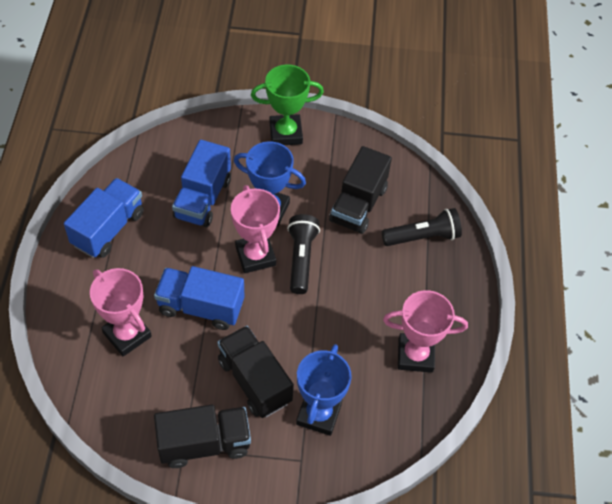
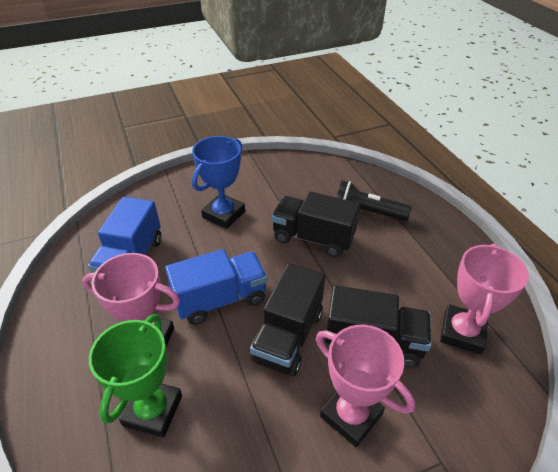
black flashlight: [287,214,320,294] [382,208,462,246] = 2 -> [336,180,412,221] = 1
blue trophy: [234,141,306,227] [296,344,352,436] = 2 -> [192,136,245,229] = 1
blue truck: [64,178,144,258] [154,266,244,330] [172,140,231,227] = 3 -> [88,197,162,273] [165,249,267,325] = 2

